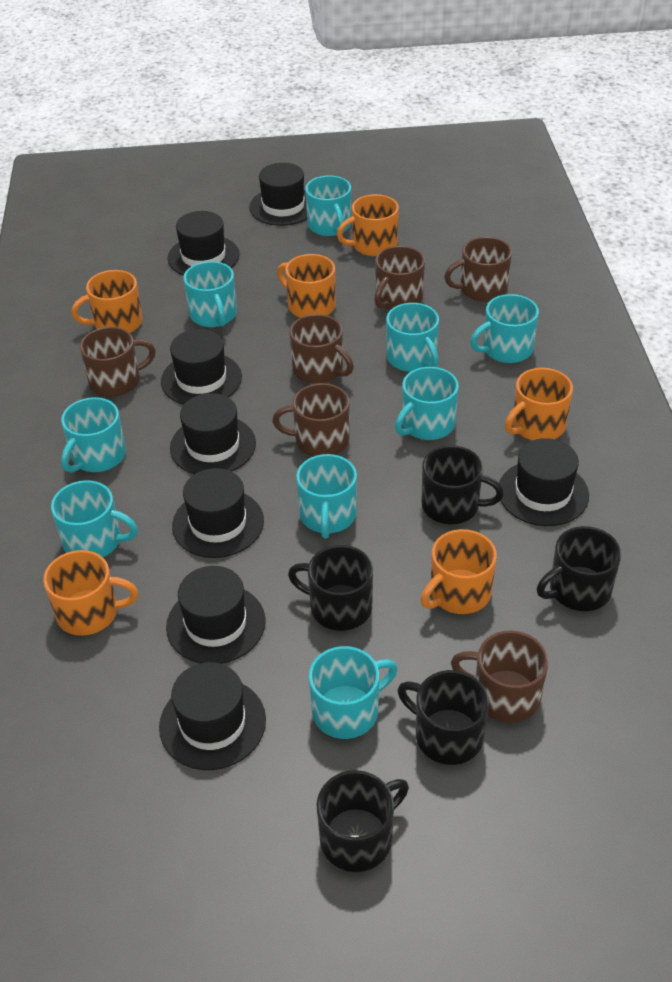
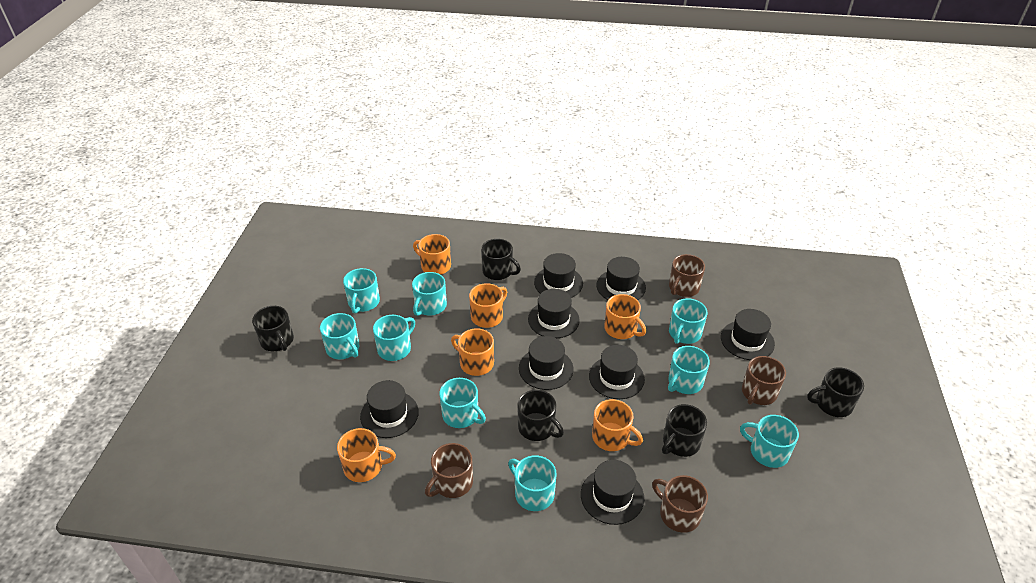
brown mug: [80,327,156,397] [272,383,350,457] [289,314,354,384] [374,246,425,310] [444,237,512,302] [451,631,549,723] = 6 -> [425,443,473,498] [652,475,708,533] [669,254,705,297] [742,356,786,405] = 4

